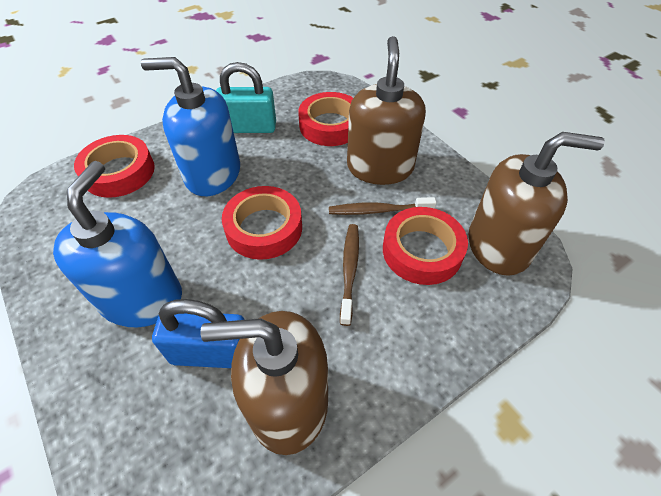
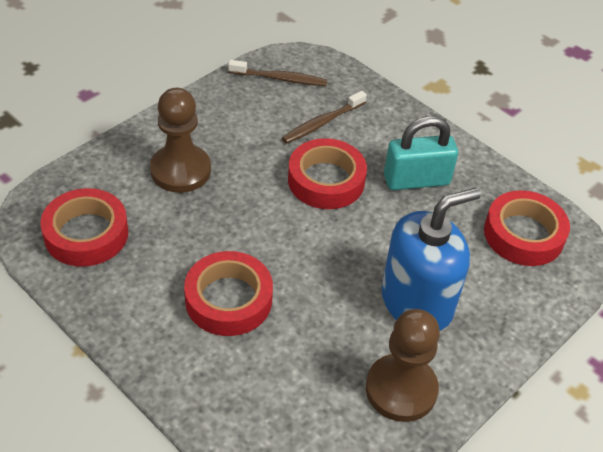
blue padlock: [152,299,245,368] = 1 -> none = 0
blue soap dispenser: [53,161,182,327] [141,57,240,196] = 2 -> [381,187,481,331] = 1
brown pawn: none = 0 -> [150,88,211,193] [366,309,440,422] = 2
brown soap dispenser: [201,311,328,455] [347,36,426,185] [469,132,605,276] = 3 -> none = 0

